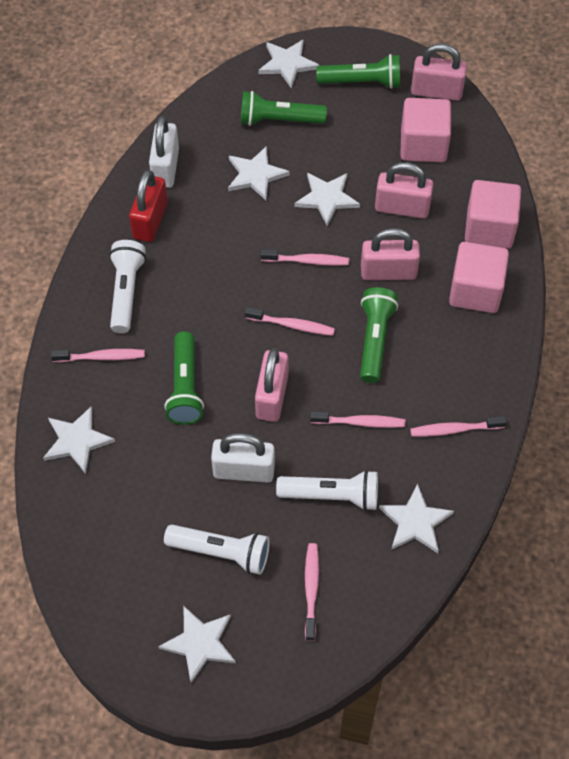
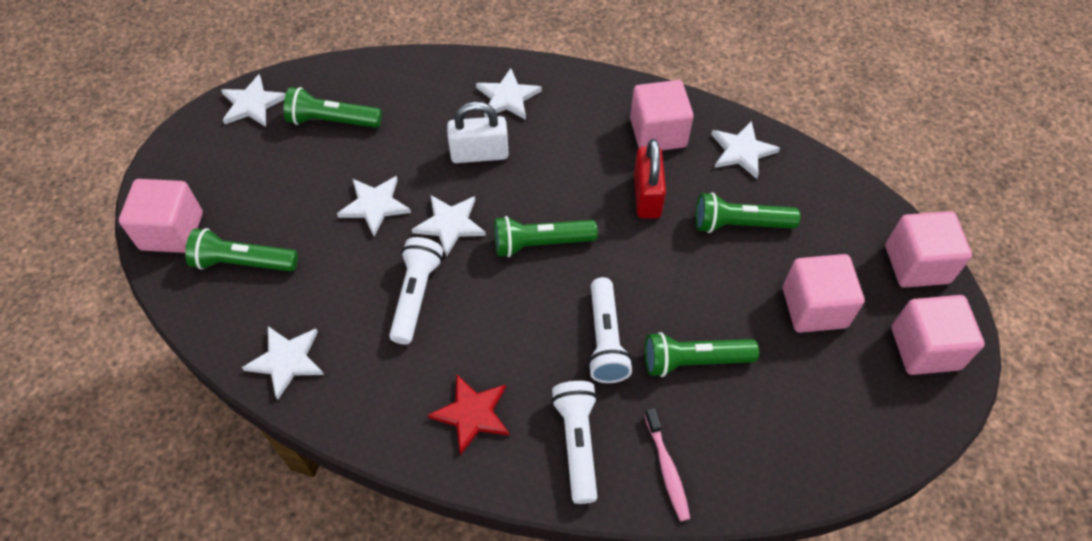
green flashlight: [164,331,204,425] [241,91,327,126] [316,54,400,89] [360,287,398,383] = 4 -> [185,228,298,271] [284,87,382,128] [494,216,598,257] [645,332,759,377] [695,192,800,233] = 5
pink cube: [400,98,451,162] [449,242,509,313] [465,180,521,249] = 3 -> [119,179,203,253] [630,80,694,150] [783,254,864,333] [885,211,972,288] [892,295,985,375] = 5
pink padlock: [255,348,288,422] [361,228,420,280] [375,162,433,219] [411,44,467,101] = 4 -> none = 0
pink toothbrush: [51,349,145,362] [245,307,335,336] [260,249,349,266] [305,543,319,641] [310,411,405,428] [410,416,507,437] = 6 -> [645,408,690,521] = 1
red star: none = 0 -> [428,375,509,455] = 1
white padlock: [149,116,179,188] [211,433,275,483] = 2 -> [447,102,509,163] = 1

